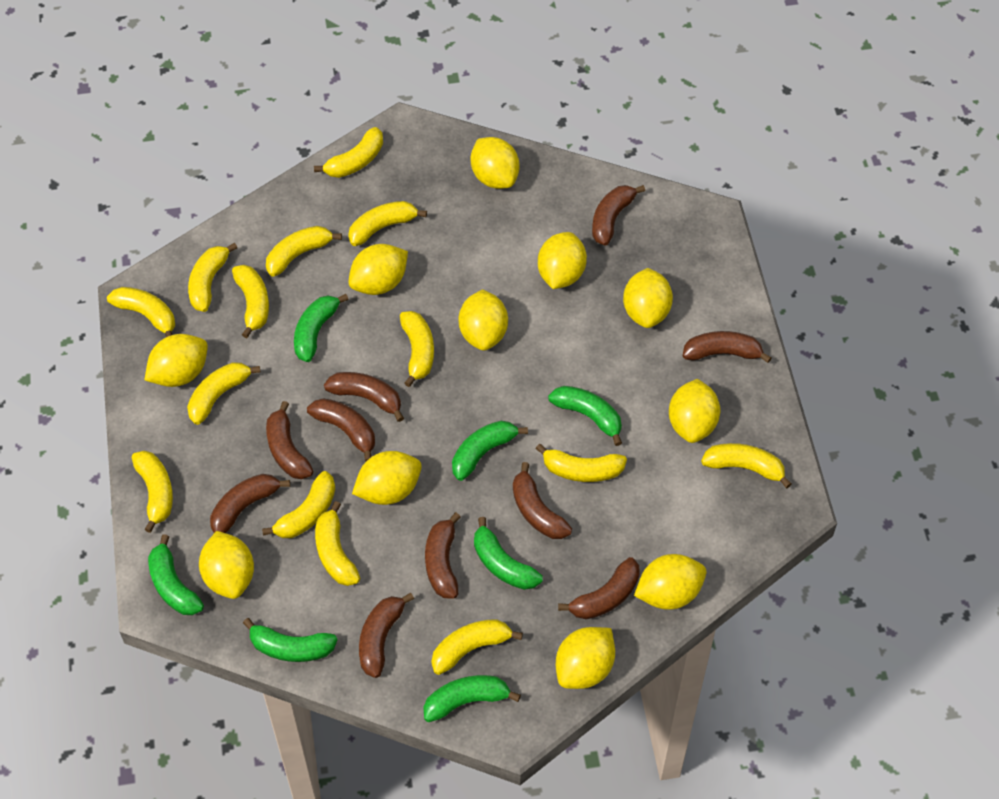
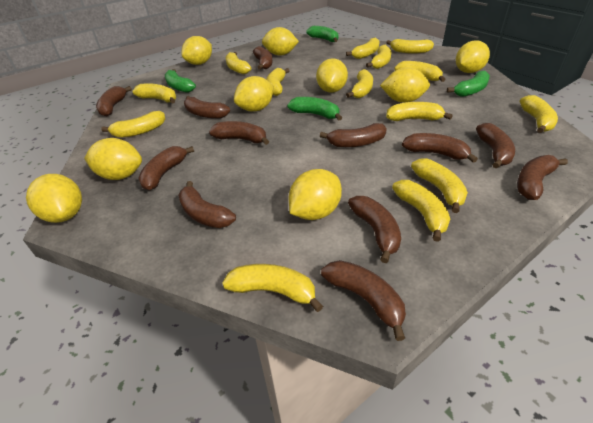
brown banana: [210,474,290,533] [266,401,313,479] [307,398,375,462] [324,372,404,422] [359,593,414,678] [425,512,460,599] [513,462,572,539] [558,557,640,619] [592,185,645,246] [683,331,771,363] = 10 -> [96,86,132,117] [138,146,194,191] [178,181,236,228] [184,96,230,119] [209,121,269,145] [253,46,273,69] [320,123,387,147] [321,260,406,341] [348,196,401,263] [402,133,478,163] [476,123,515,169] [517,155,568,200] = 12
green banana: [148,534,204,615] [243,618,338,662] [294,294,349,362] [423,675,521,722] [452,421,528,481] [474,517,543,590] [548,386,622,446] = 7 -> [165,69,196,93] [287,97,342,120] [306,26,338,42] [447,71,490,97] = 4
yellow lemon: [145,334,208,387] [199,531,254,599] [349,244,408,295] [352,451,422,505] [458,289,508,351] [471,137,520,189] [538,232,587,289] [556,627,615,689] [623,268,673,328] [634,554,706,610] [669,379,720,443] = 11 -> [26,174,82,223] [84,138,142,180] [181,36,212,65] [234,76,274,112] [262,27,299,56] [289,169,342,220] [316,58,348,93] [380,67,430,103] [456,40,490,73] = 9

